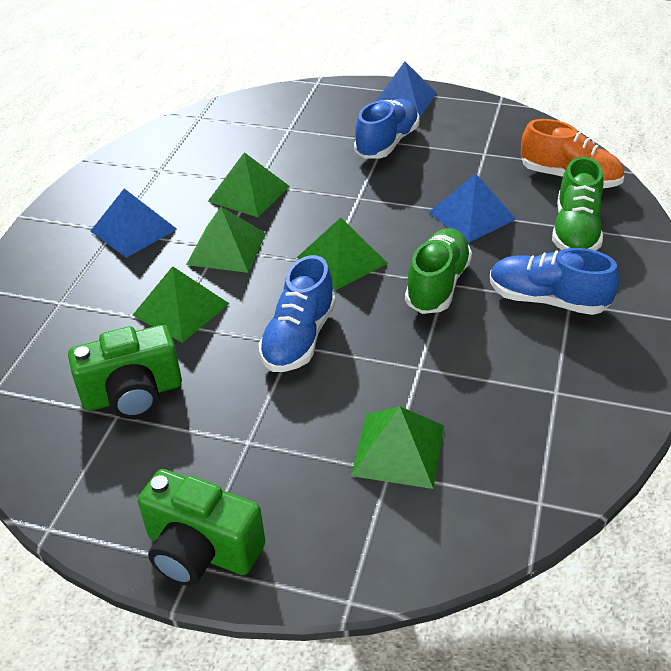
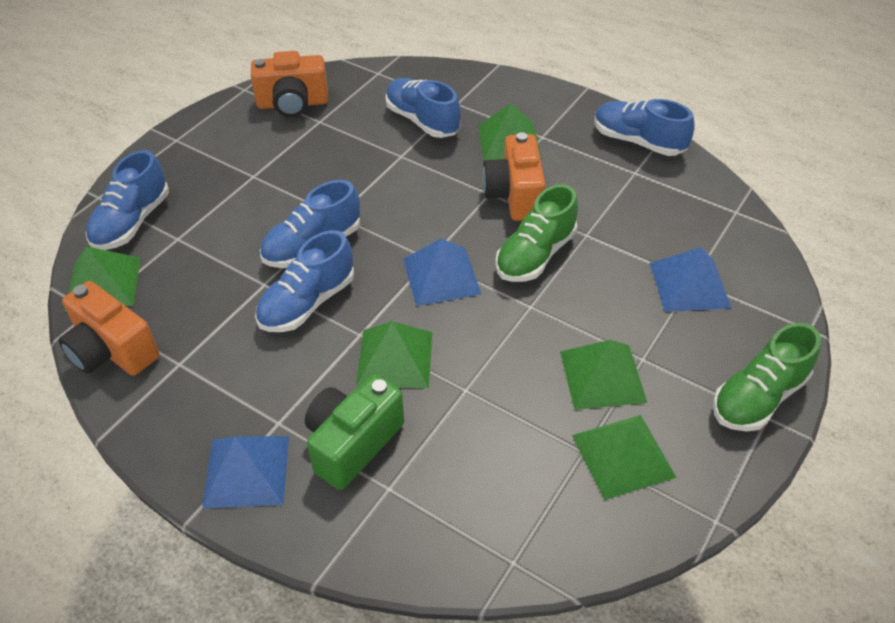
blue shoe: [258,255,336,372] [354,99,419,159] [490,248,619,315] = 3 -> [85,150,169,250] [255,230,354,332] [260,180,360,268] [385,78,461,138] [594,99,695,156] = 5
green camera: [68,325,182,419] [138,469,265,586] = 2 -> [305,374,404,490] = 1
orange camera: none = 0 -> [58,281,159,376] [251,51,328,117] [482,132,546,221] = 3
orange shoe: [521,119,624,188] = 1 -> none = 0

